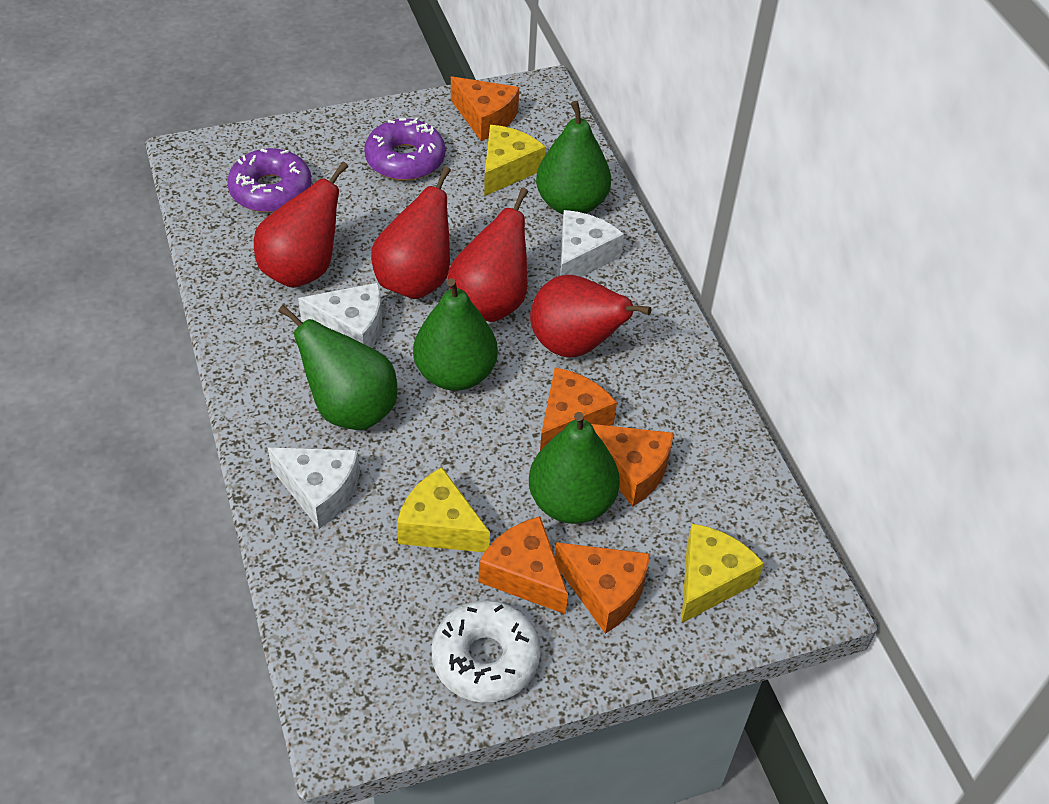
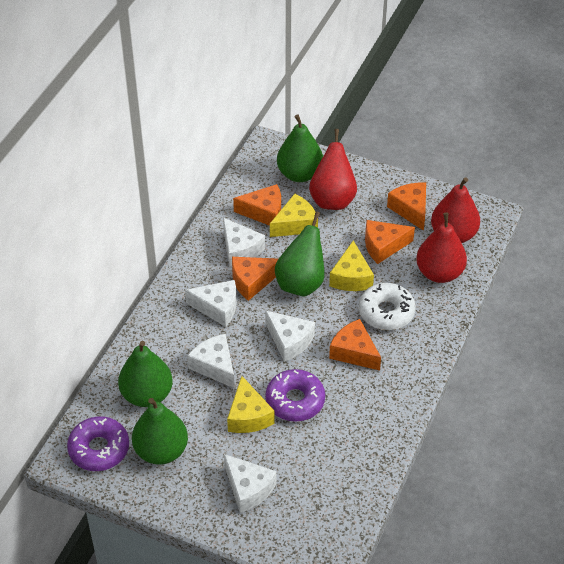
red pear: [254,162,348,288] [371,166,451,299] [448,188,528,322] [530,275,652,358] = 4 -> [309,129,357,210] [416,212,467,283] [431,178,480,243] = 3
white cheese: [268,447,360,529] [298,283,382,348] [560,210,624,277] = 3 -> [185,280,236,327] [187,334,235,388] [223,218,265,267] [224,454,277,513] [265,310,315,362] = 5

